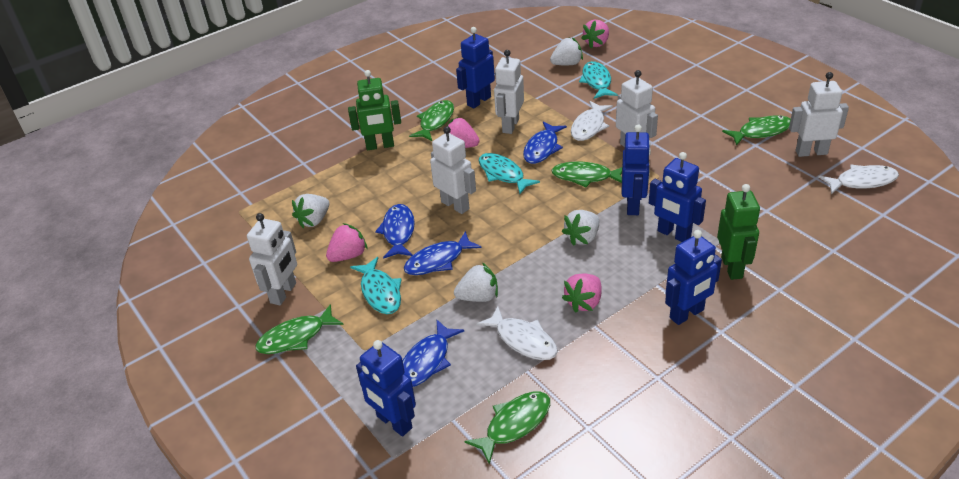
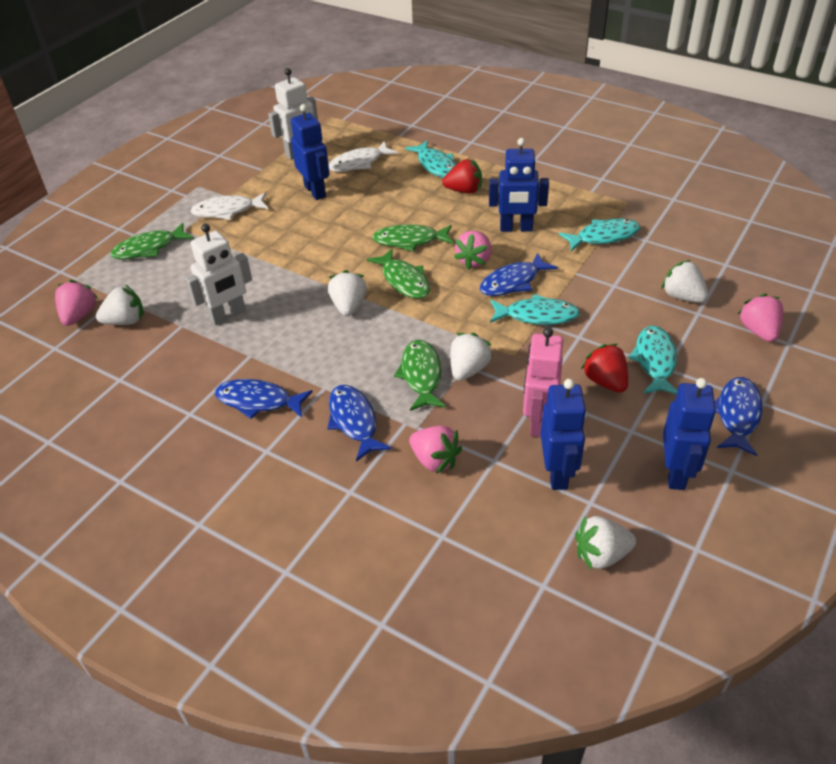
blue robot: [356,340,416,437] [456,27,495,108] [622,125,651,215] [649,152,706,242] [665,230,722,325] = 5 -> [291,104,330,200] [489,138,549,232] [541,379,587,490] [663,378,716,490] = 4
green fish: [255,304,344,354] [409,100,454,141] [464,392,550,465] [551,162,622,187] [722,115,791,146] = 5 -> [111,223,193,260] [367,249,430,299] [372,224,453,252] [394,340,446,411] = 4
green robot: [348,70,401,150] [717,184,760,280] = 2 -> none = 0
pink robot: none = 0 -> [523,327,563,437] = 1
red strawberry: none = 0 -> [442,159,482,194] [581,344,628,393] = 2
turquoise fish: [350,257,402,314] [479,153,540,194] [579,61,618,99] = 3 -> [405,140,456,178] [490,294,580,325] [559,219,640,252] [628,326,678,394] = 4
white fish: [477,306,558,360] [571,101,613,141] [818,165,899,194] = 3 -> [191,192,268,220] [329,141,398,172] = 2
white robot: [247,213,297,305] [430,126,476,214] [494,50,524,134] [616,70,658,147] [789,72,849,157] = 5 -> [186,224,252,326] [268,68,318,160] = 2
white strawberry: [292,194,329,228] [454,263,498,302] [550,37,583,65] [562,210,599,246] = 4 -> [96,285,144,325] [328,270,367,316] [450,333,493,381] [575,515,636,570] [661,260,709,303] = 5

